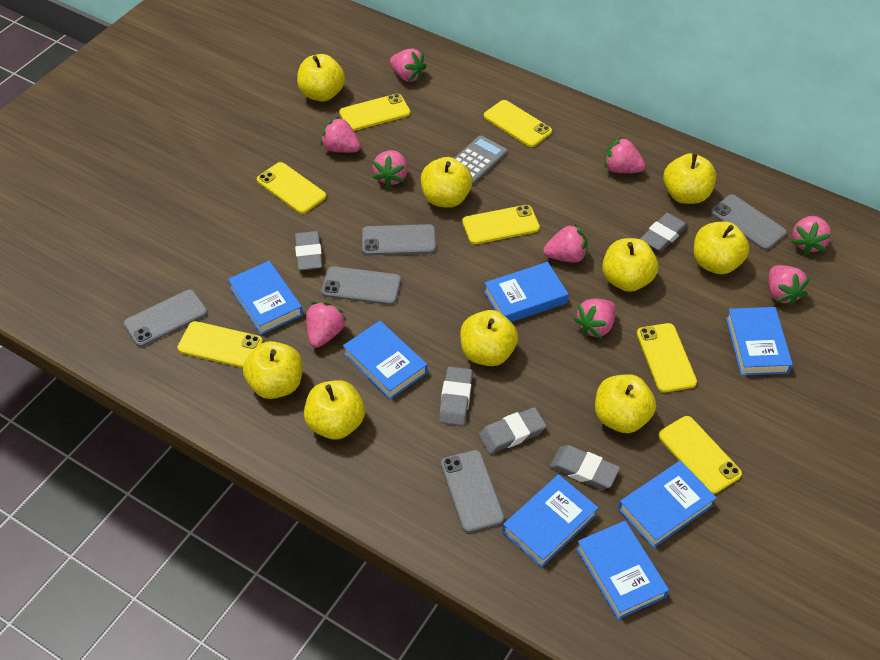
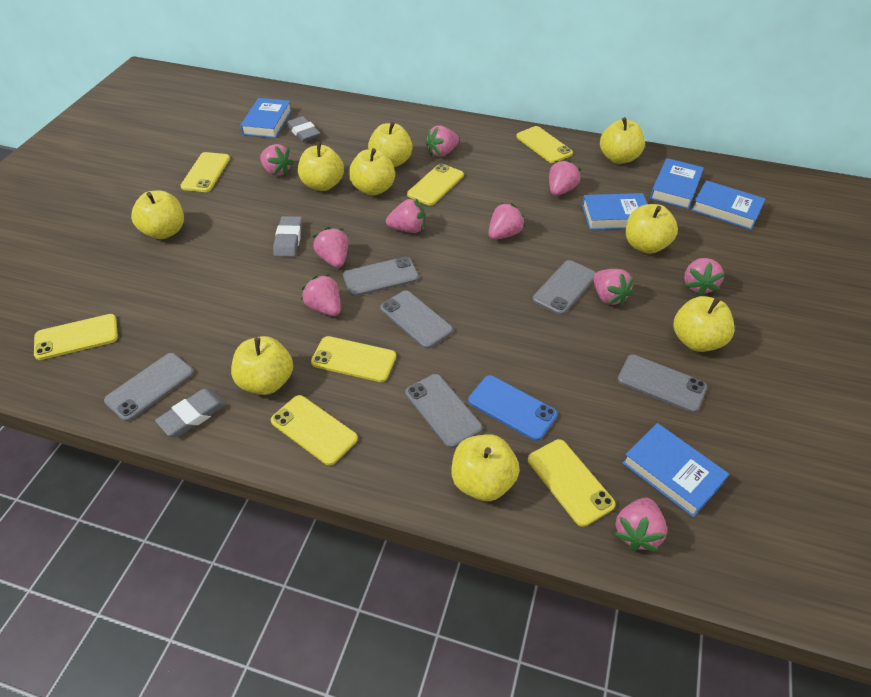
blue book: [228,261,303,335] [343,321,428,400] [484,262,568,322] [502,474,598,567] [576,521,669,619] [618,461,717,548] [726,307,793,376] = 7 -> [240,98,292,138] [582,193,647,230] [622,423,729,517] [650,158,704,209] [691,180,765,230] = 5
blue phone: none = 0 -> [468,375,558,441] = 1
grey calculator: [454,135,508,185] = 1 -> none = 0
grey eraser: [295,231,323,271] [439,366,473,426] [479,407,546,454] [550,445,620,489] [640,213,688,252] = 5 -> [155,388,227,437] [273,216,302,257] [286,116,320,142] = 3
grey phone: [123,289,208,347] [321,266,401,305] [362,224,436,255] [441,450,505,533] [711,195,787,250] = 5 -> [104,353,194,422] [343,257,419,296] [380,291,453,349] [405,374,482,448] [533,260,596,315] [617,355,707,413] = 6
pink strawberry: [306,302,347,348] [320,116,361,153] [372,150,408,188] [390,49,427,82] [543,224,588,263] [574,299,616,339] [604,137,646,173] [769,265,810,306] [792,216,831,254] = 9 -> [260,144,294,176] [301,274,341,316] [313,227,348,268] [386,199,425,233] [425,125,459,157] [489,202,525,240] [549,159,581,196] [593,269,634,306] [614,498,667,552] [684,258,725,296] = 10

